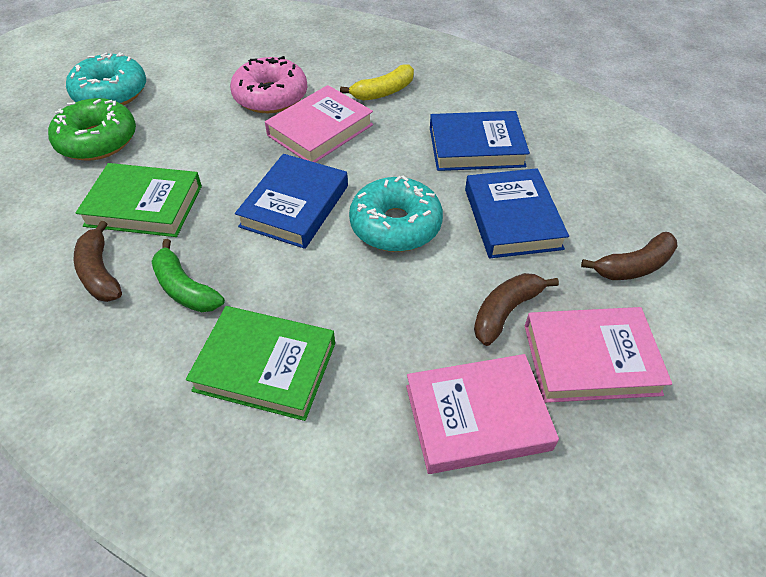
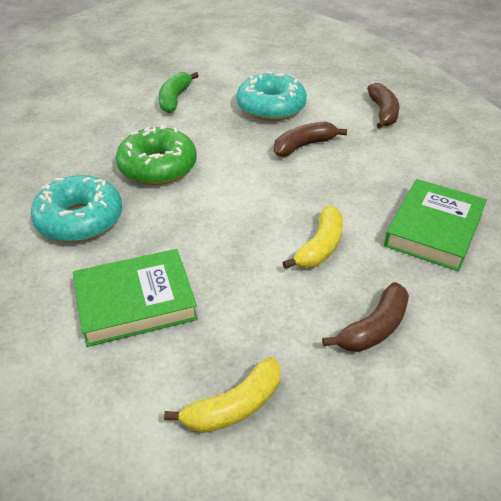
blue book: [235,154,348,249] [430,111,530,171] [465,168,569,258] = 3 -> none = 0
pink book: [265,85,373,163] [406,354,559,474] [525,307,672,403] = 3 -> none = 0
pink donut: [230,56,308,113] = 1 -> none = 0
yellow banana: [340,65,414,101] = 1 -> [164,357,281,433] [282,206,343,269] = 2

